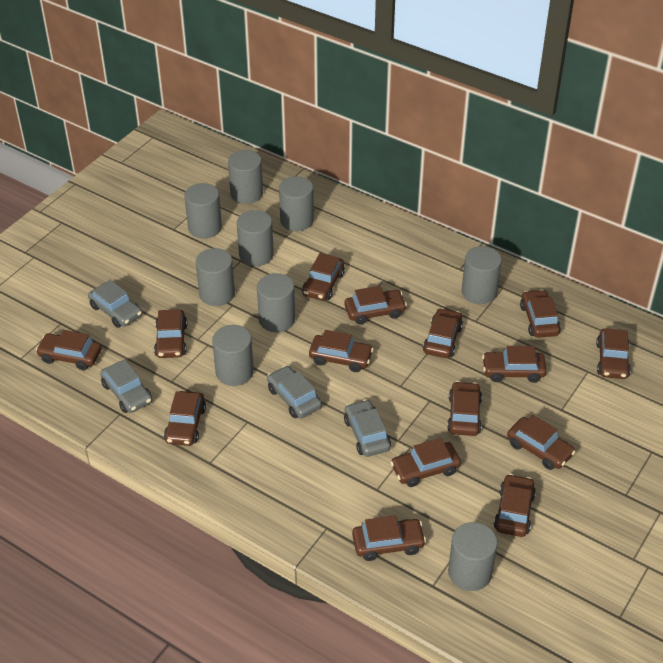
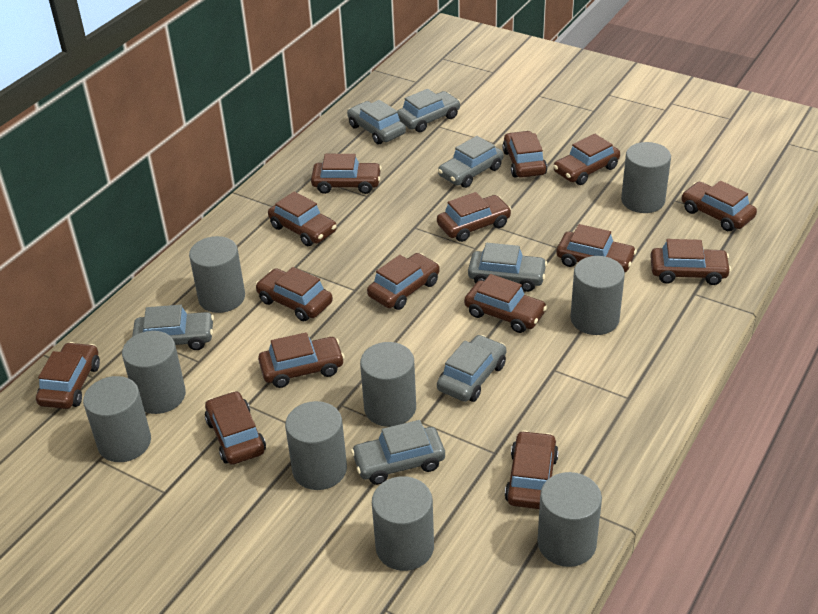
grey car: [88,280,142,328] [100,359,152,413] [267,366,322,418] [344,400,391,457] = 4 -> [132,305,214,350] [347,100,406,144] [351,420,445,485] [397,89,460,132] [437,335,506,402] [438,136,503,188] [468,243,547,292] = 7

